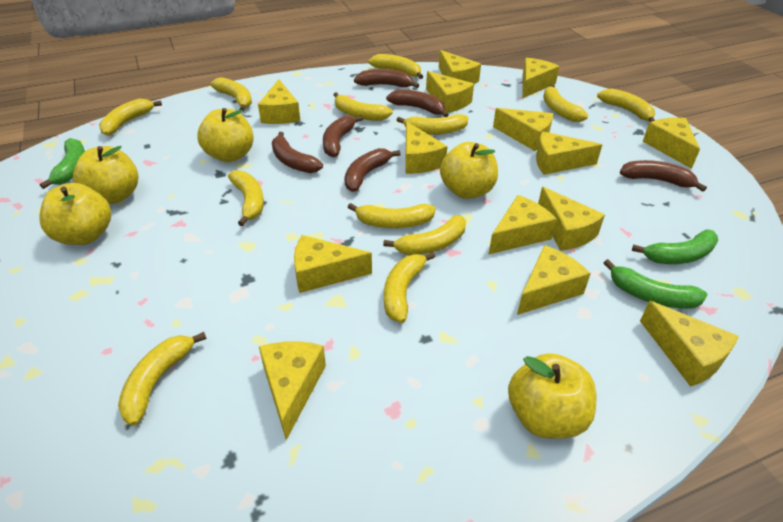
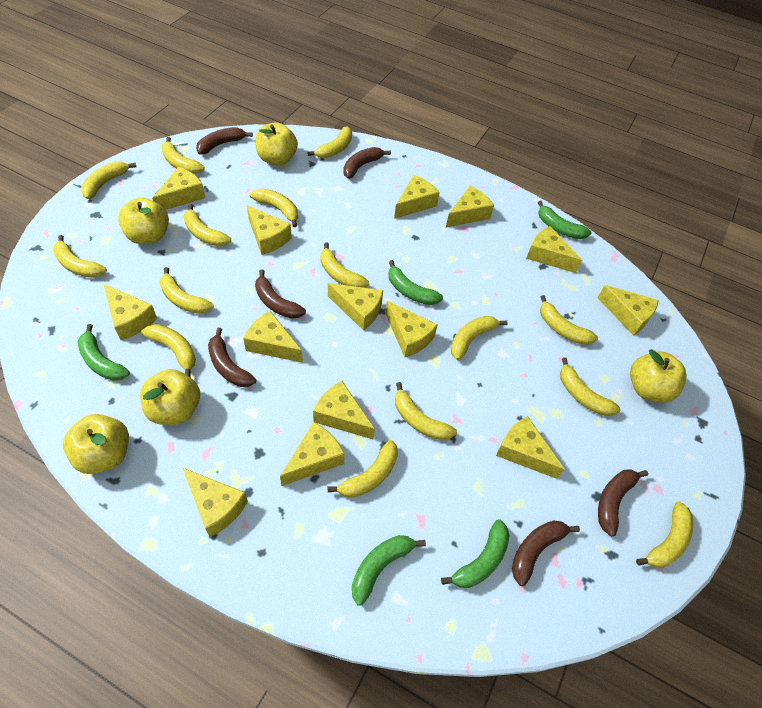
green banana: [40,138,85,189] [604,259,707,309] [632,229,718,264] = 3 -> [78,324,130,381] [352,535,426,606] [389,260,443,305] [441,519,510,588] [538,201,591,239] = 5
yellow banana: [99,99,162,136] [118,332,207,426] [211,77,252,112] [228,170,264,226] [334,92,393,121] [348,203,436,228] [369,54,423,79] [383,215,466,255] [384,252,435,323] [396,114,468,135] [543,84,588,122] [597,88,655,122] = 12 -> [53,235,107,278] [81,161,136,199] [141,324,196,377] [160,267,214,314] [161,137,205,174] [184,204,231,246] [250,188,298,227] [307,126,352,158] [321,243,369,288] [328,440,398,498] [395,382,457,440] [451,316,508,360] [540,295,598,345] [560,357,621,416] [636,501,693,568] = 15

